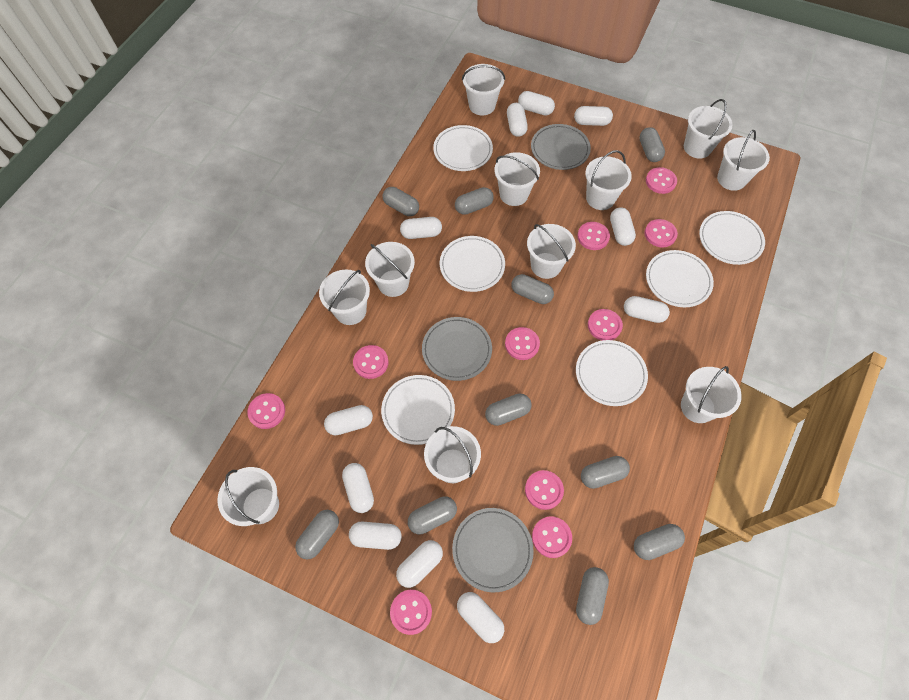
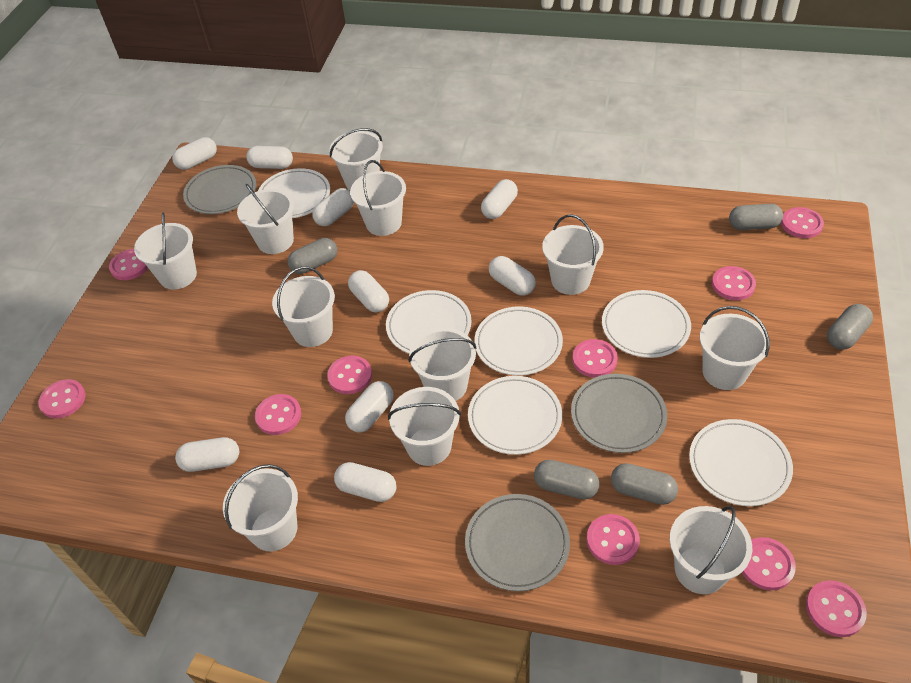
grey capsule: [295,510,339,559] [382,187,419,216] [408,496,457,534] [455,187,494,215] [485,394,531,426] [511,274,554,304] [576,567,609,625] [581,456,630,489] [634,524,685,560] [639,127,665,162] = 10 -> [288,238,337,274] [534,460,599,499] [611,463,678,505] [729,204,783,230] [827,304,873,350] = 5
white capsule: [324,405,373,435] [342,463,374,513] [349,522,402,550] [396,540,443,588] [400,217,442,239] [457,592,504,643] [507,103,528,137] [518,91,555,116] [574,106,613,126] [610,207,636,246] [624,296,670,323] = 11 -> [172,137,217,170] [175,437,239,472] [246,146,293,169] [312,188,354,226] [334,462,396,502] [345,381,394,432] [348,270,389,313] [481,179,518,219] [489,256,536,296] = 9

